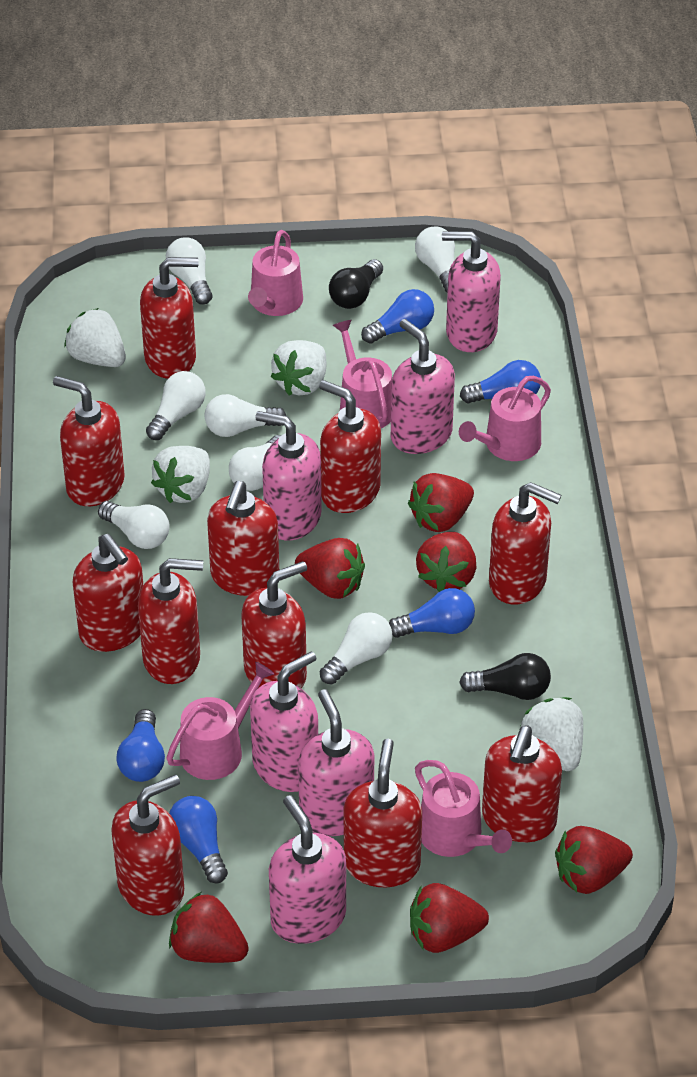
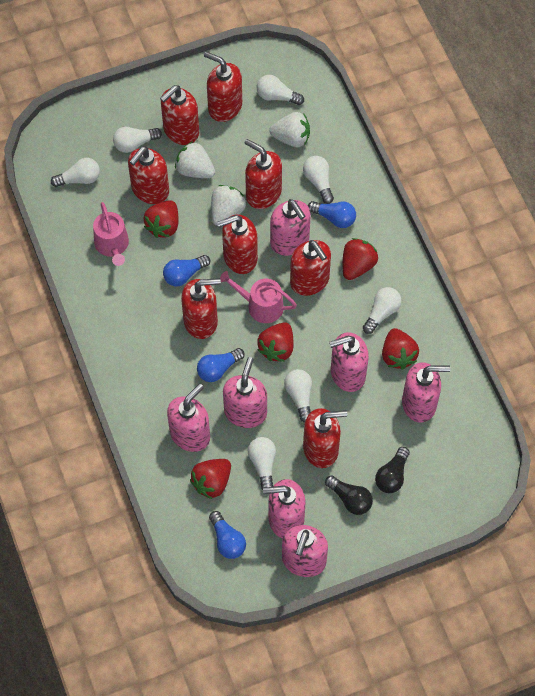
blue light bulb: [116,709,165,782] [169,796,228,884] [361,289,434,344] [389,588,475,638] [460,360,541,404] = 5 -> [163,255,210,287] [197,348,245,382] [209,511,246,559] [308,201,356,228] = 4
pink soap dispenser: [250,651,318,792] [255,411,322,540] [269,795,346,944] [298,689,374,836] [391,319,455,454] [442,231,501,352] = 6 -> [167,384,210,452] [223,357,267,428] [263,479,305,538] [270,199,311,256] [282,525,328,577] [329,332,369,392] [402,362,450,423] = 7
pink watering can: [166,662,274,780] [248,230,303,316] [333,320,392,428] [415,760,512,857] [459,376,551,461] = 5 -> [93,202,129,266] [220,271,297,323] = 2
red soap dispenser: [53,376,125,507] [73,534,143,652] [111,774,184,916] [138,558,203,684] [140,257,199,379] [207,481,279,596] [241,561,307,688] [319,380,381,513] [344,739,422,887] [482,726,562,842] [489,482,561,605] = 11 -> [128,146,169,204] [160,85,199,145] [181,278,221,339] [204,52,242,122] [217,215,258,274] [245,139,282,209] [290,240,331,296] [303,408,347,468] = 8
red strawberry: [169,892,249,963] [295,538,365,599] [408,473,474,532] [410,883,489,953] [416,532,477,592] [555,826,633,894] = 6 -> [143,200,179,238] [190,459,231,499] [257,322,293,362] [343,238,378,280] [382,328,419,370] = 5
white strawberry: [64,308,126,367] [151,446,210,503] [271,340,326,396] [520,697,583,771] = 4 -> [175,141,215,178] [211,185,246,226] [269,112,310,147] = 3

